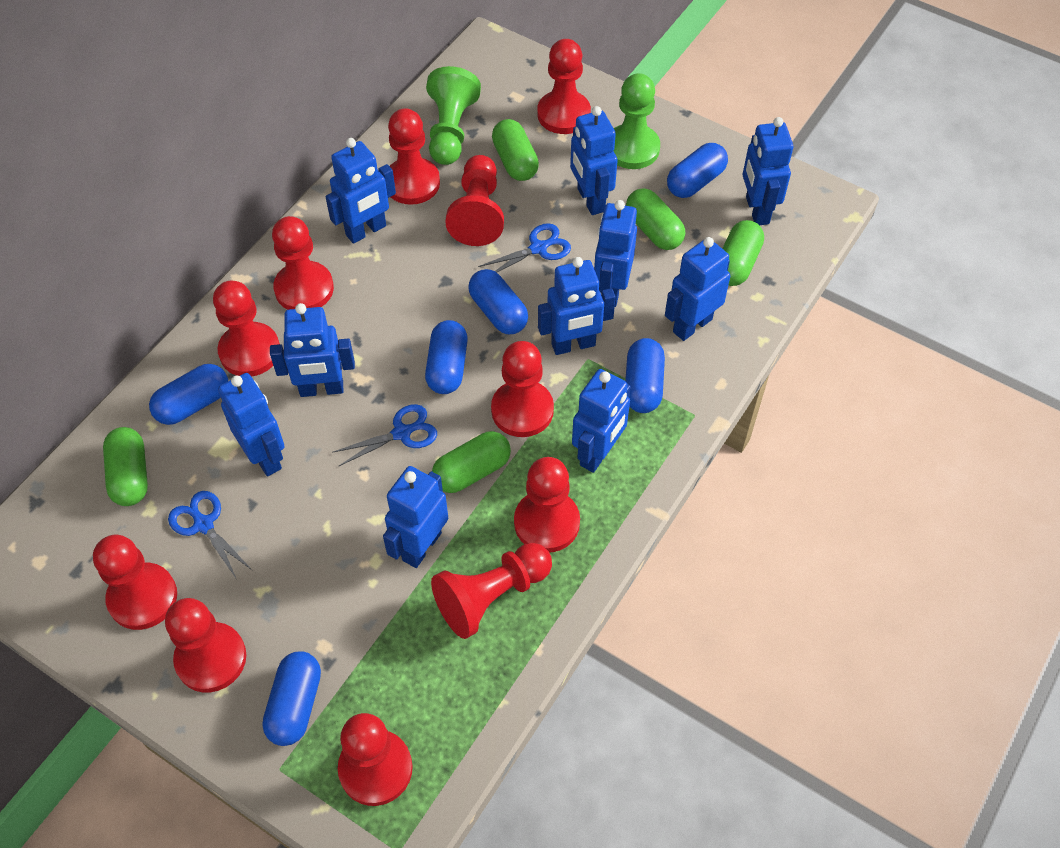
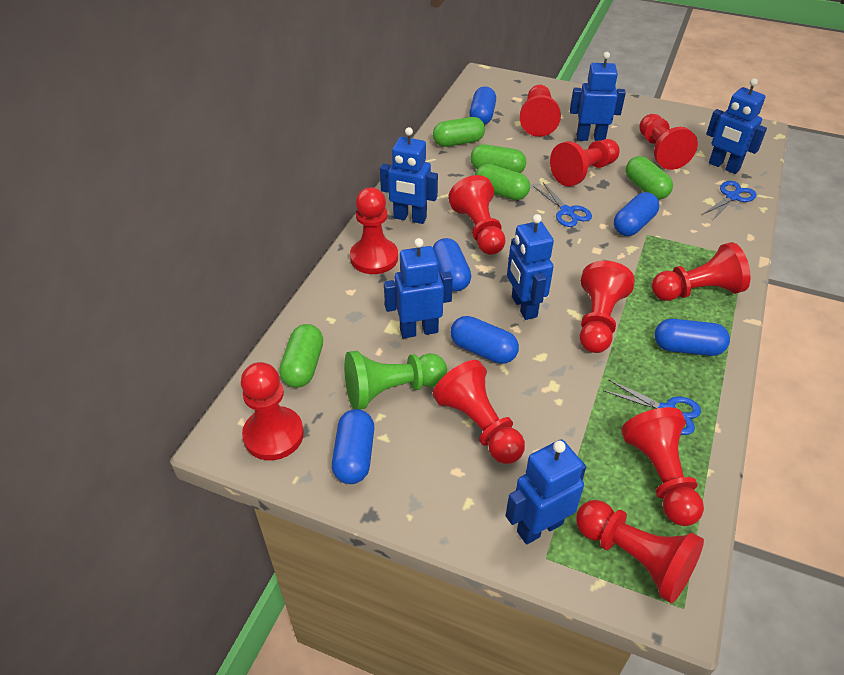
blue robot: [218,373,284,476] [270,303,355,397] [325,138,396,244] [383,466,448,568] [538,257,616,355] [570,106,618,215] [572,369,630,473] [594,200,637,307] [665,237,730,341] [743,117,793,225] = 10 -> [380,127,438,224] [384,238,453,338] [506,439,586,544] [507,214,554,320] [570,52,626,141] [706,78,767,174] = 6
green pawn: [426,66,481,165] [614,73,660,169] = 2 -> [344,351,447,409] = 1

